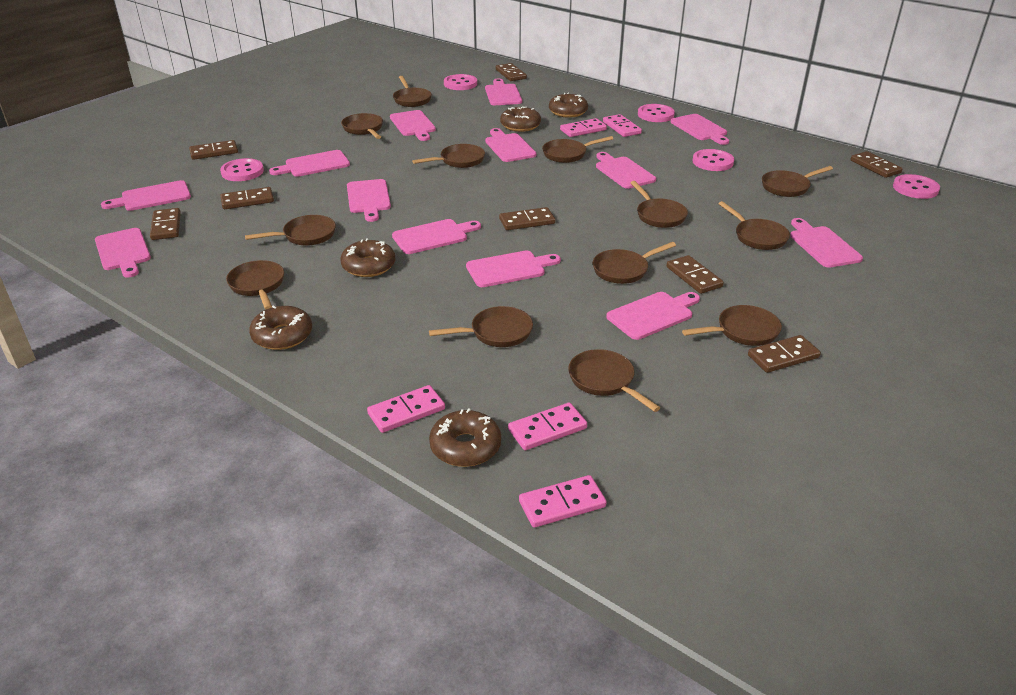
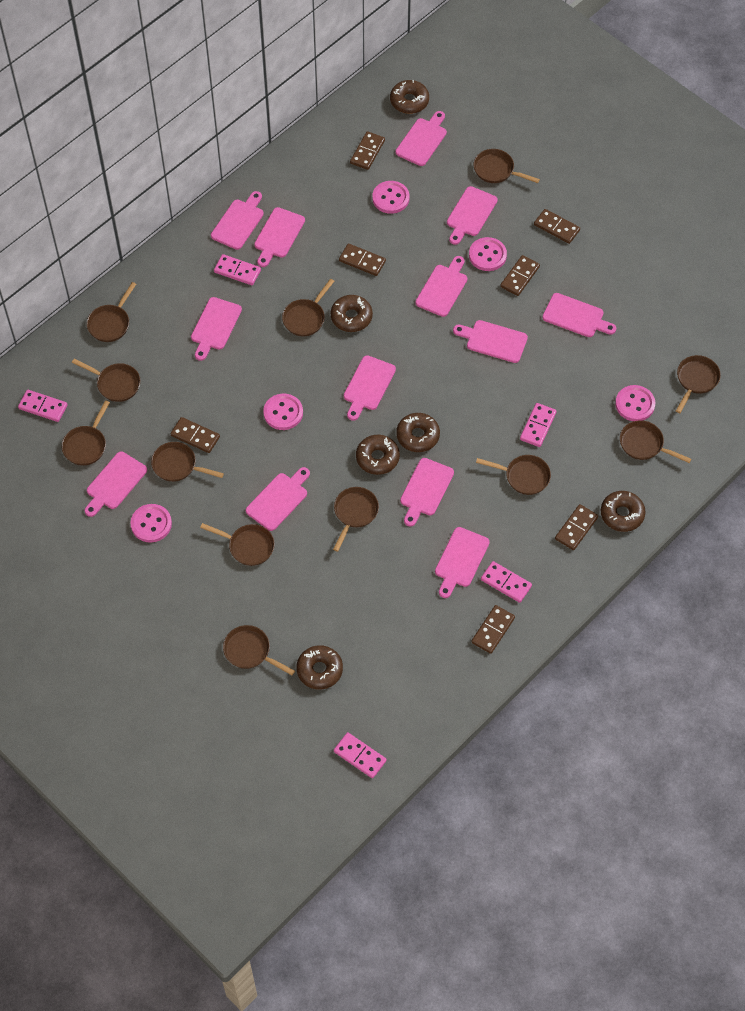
brown domino: [150,208,181,240] [189,140,238,160] [220,187,274,209] [496,63,527,81] [499,207,555,230] [666,255,724,294] [748,335,821,373] [850,151,903,178] = 8 -> [171,417,220,453] [339,244,386,276] [350,131,385,170] [471,605,515,654] [500,255,540,296] [534,209,580,244] [555,504,598,550] = 7
brown donut: [249,305,312,350] [340,238,395,277] [429,408,501,467] [500,106,541,132] [549,93,588,118] = 5 -> [296,645,343,690] [331,295,373,332] [356,435,400,475] [390,80,429,114] [396,413,440,452] [601,491,646,532] = 6
brown pan: [226,260,284,310] [245,215,336,246] [341,113,383,139] [393,76,432,107] [412,144,485,168] [429,306,533,347] [542,136,613,163] [568,349,660,412] [593,242,676,284] [631,181,688,228] [682,305,782,346] [718,201,790,250] [762,166,833,197] = 13 -> [62,400,110,466] [72,359,140,402] [87,282,136,342] [151,442,224,482] [200,523,275,566] [223,625,295,675] [282,279,334,336] [333,487,379,552] [474,149,540,183] [476,455,551,495] [620,420,692,463] [676,355,721,413] = 12

